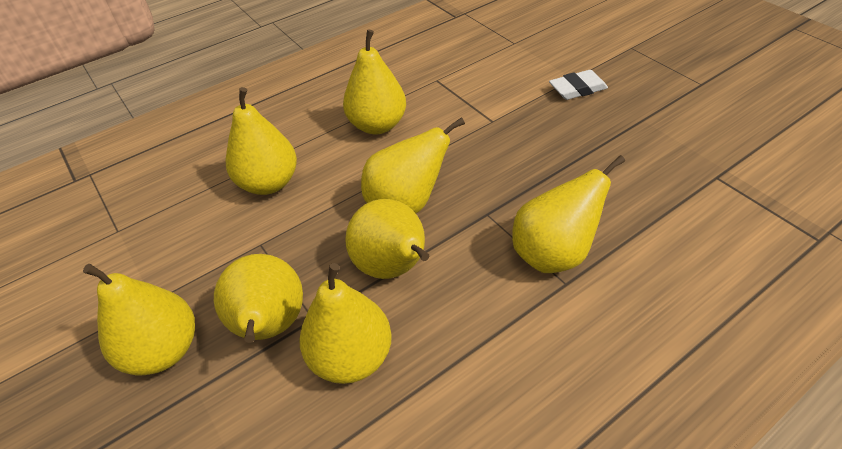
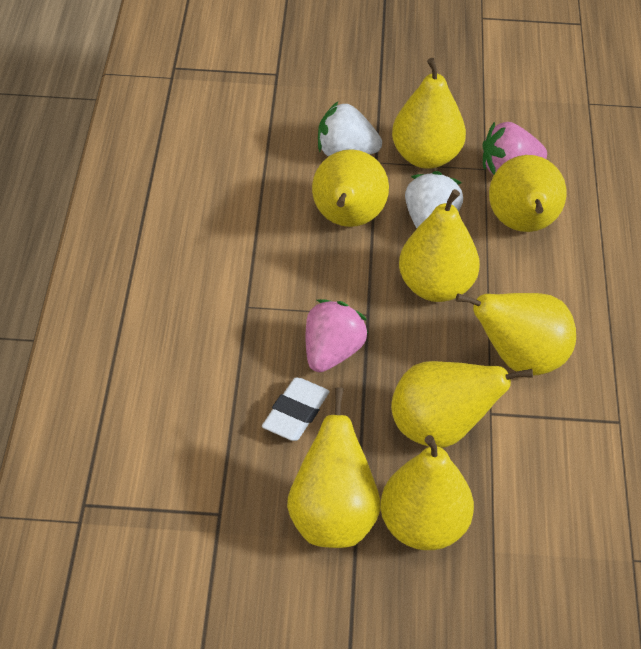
pink strawberry: none = 0 -> [306,299,368,372] [482,122,547,175] = 2
white strawberry: none = 0 -> [318,102,382,156] [405,171,463,228] = 2

